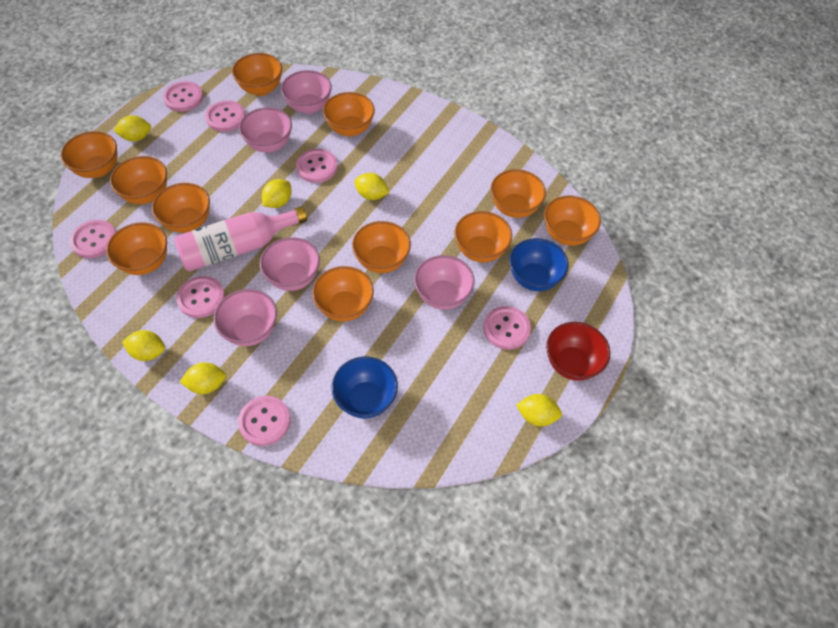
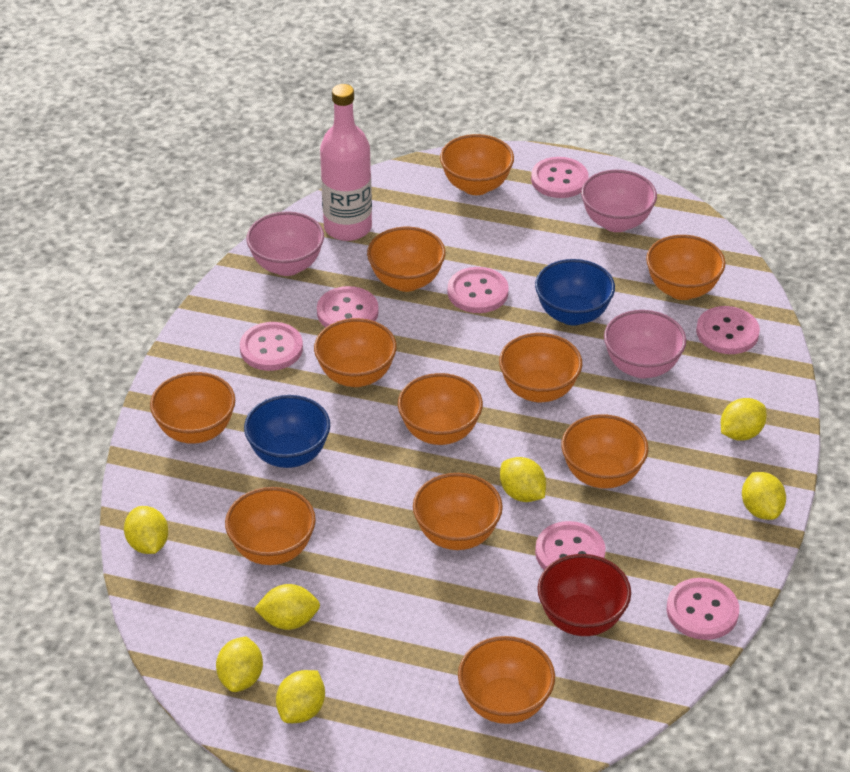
pink bowl: [214,289,277,346] [239,107,292,153] [260,237,320,291] [281,70,332,114] [414,255,475,310] = 5 -> [246,211,324,276] [581,170,657,232] [604,310,686,379] = 3
yellow lemon: [113,115,151,142] [122,330,165,361] [180,362,226,394] [262,179,291,208] [354,173,389,200] [516,394,562,426] = 6 -> [124,506,168,554] [216,636,263,692] [254,584,320,630] [276,670,325,723] [500,457,546,502] [721,398,767,441] [742,472,786,520] = 7

